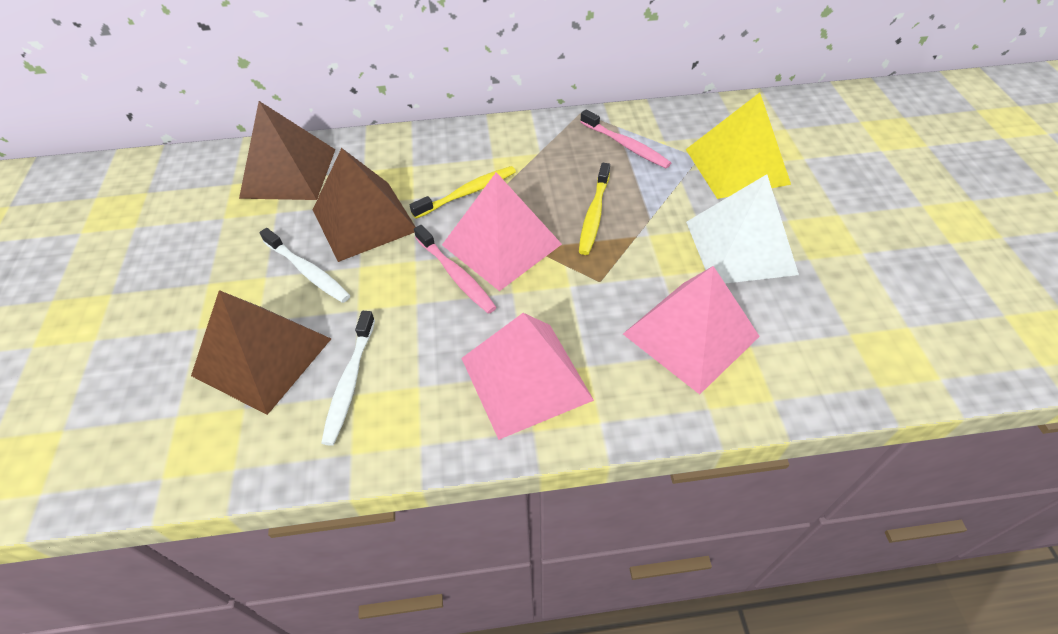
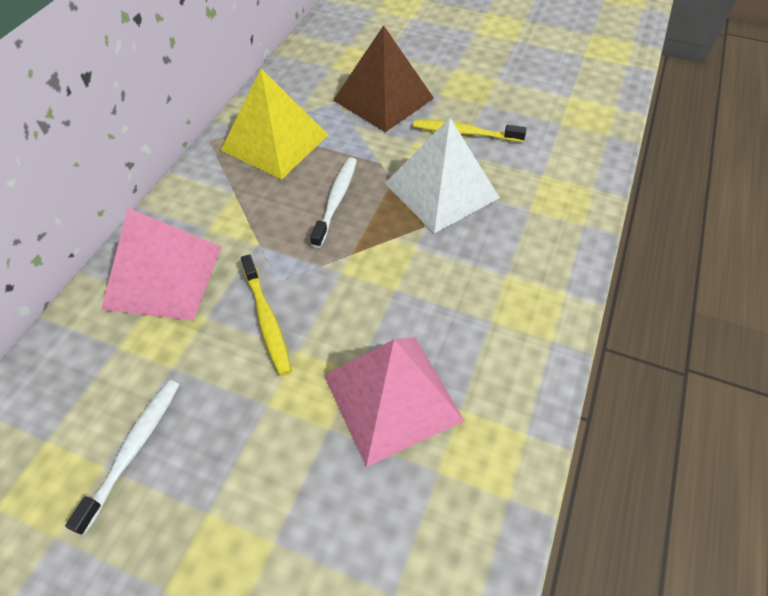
brown pyramid: [191,290,331,415] [239,101,336,200] [313,148,415,262] = 3 -> [333,25,434,132] = 1
pink pyramid: [442,172,562,291] [461,313,594,440] [623,266,760,395] = 3 -> [101,208,221,320] [324,337,464,467] = 2
pink toothbrush: [414,225,497,314] [580,109,671,168] = 2 -> none = 0

